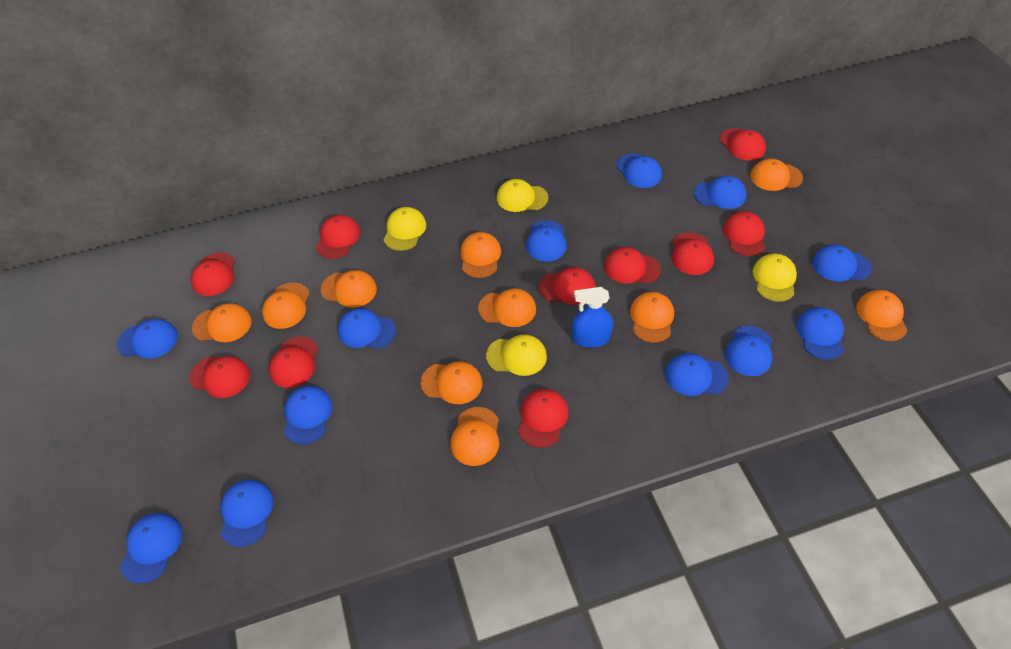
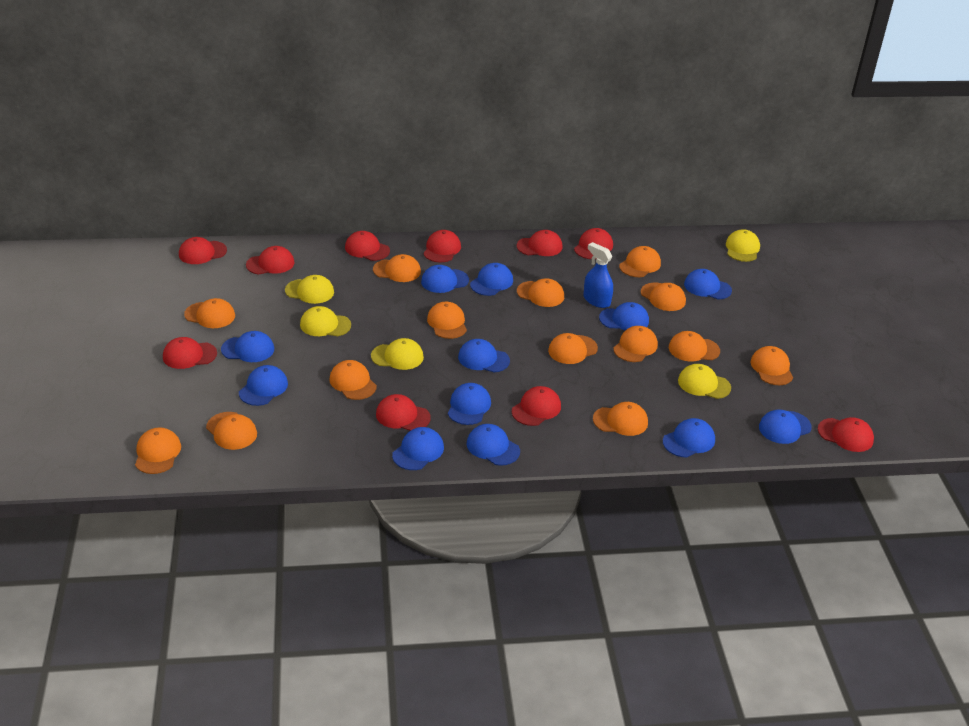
orange cap: [192,303,252,342] [262,283,310,329] [321,270,377,308] [421,361,482,404] [451,407,499,466] [460,232,501,278] [478,288,536,327] [630,292,674,343] [750,159,803,191] [856,290,907,341] = 10 -> [135,427,181,474] [184,298,235,328] [206,412,257,450] [329,360,377,400] [373,254,421,282] [427,302,467,339] [517,278,564,307] [548,333,598,364] [593,402,648,436] [613,326,658,362] [619,246,661,277] [641,283,686,311] [669,331,720,362] [750,346,793,385] = 14
yellow cap: [384,207,426,251] [486,334,547,376] [497,179,548,212] [753,254,797,302] = 4 -> [285,275,334,304] [300,306,351,336] [371,338,424,370] [678,364,731,399] [726,229,760,262] = 5

